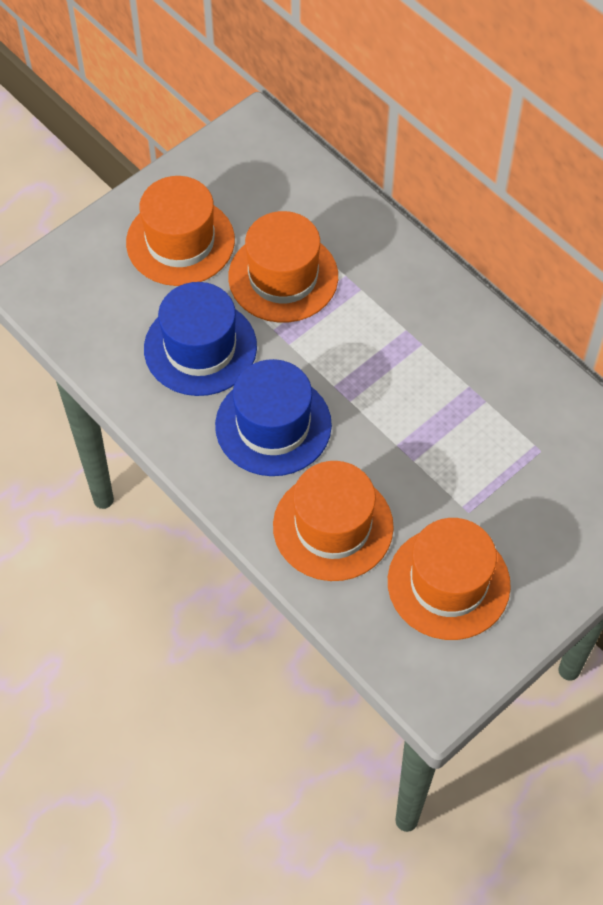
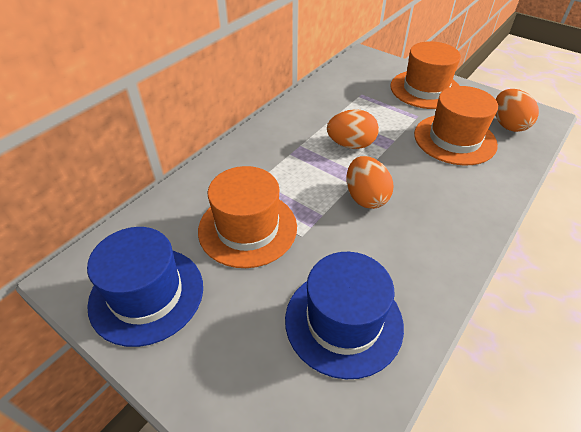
orange egg: none = 0 -> [327,109,379,149] [346,156,394,209] [495,89,539,132] = 3
orange hat: [126,176,235,286] [228,211,338,323] [273,461,394,581] [388,518,511,640] = 4 -> [198,166,297,268] [390,41,461,109] [414,86,498,165] = 3

